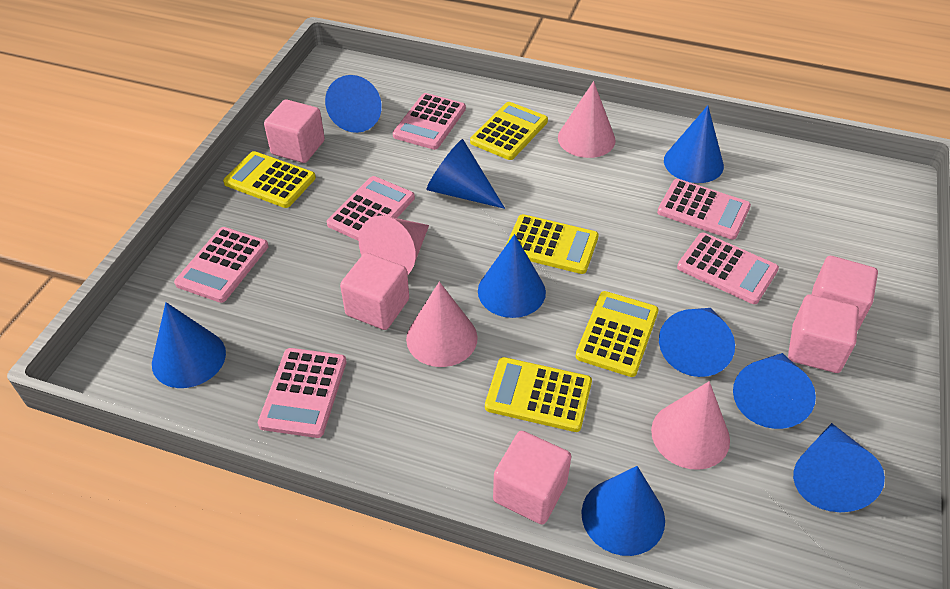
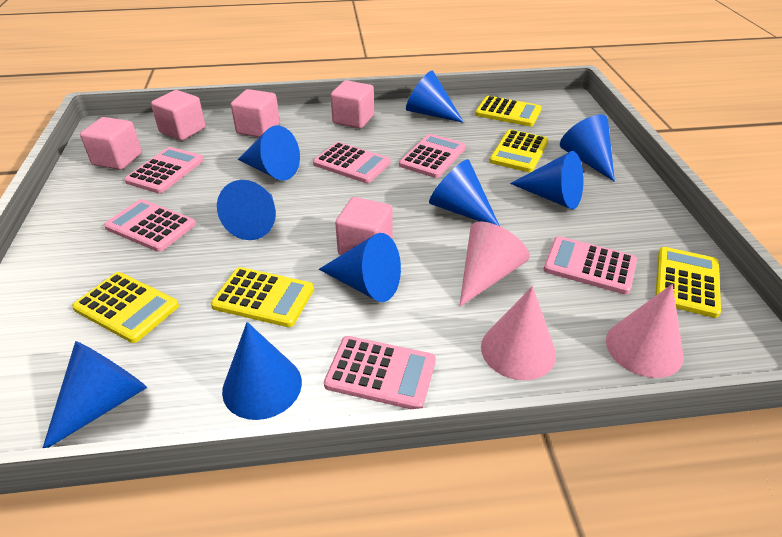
pink cone: [359,215,429,275] [406,282,478,367] [558,81,616,158] [651,381,730,470] = 4 -> [459,222,530,307] [481,286,556,380] [606,284,683,378] = 3

